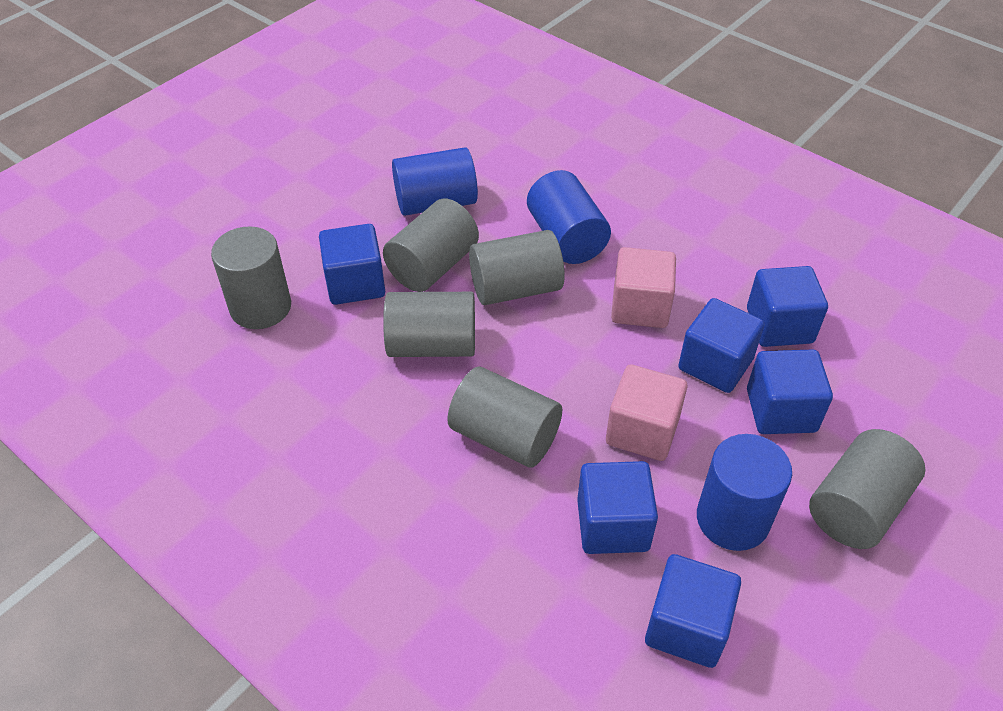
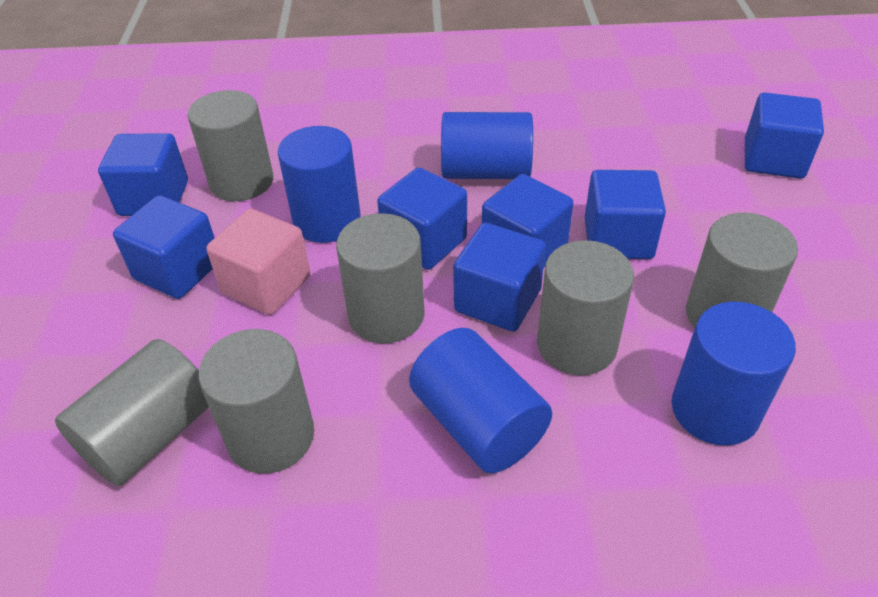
blue cube: [319,224,385,305] [577,461,658,554] [645,554,741,668] [678,298,764,393] [747,266,828,347] [747,350,833,434] = 6 -> [98,133,188,216] [113,195,214,299] [377,167,467,270] [453,223,546,332] [482,174,573,268] [585,170,666,259] [745,93,824,179] = 7
blue cylinder: [392,147,478,216] [527,170,611,264] [697,434,792,551] = 3 -> [278,126,361,243] [409,328,552,473] [441,112,533,179] [672,302,796,446] = 4
pink cube: [606,364,687,461] [611,247,676,328] = 2 -> [207,209,310,315] = 1

